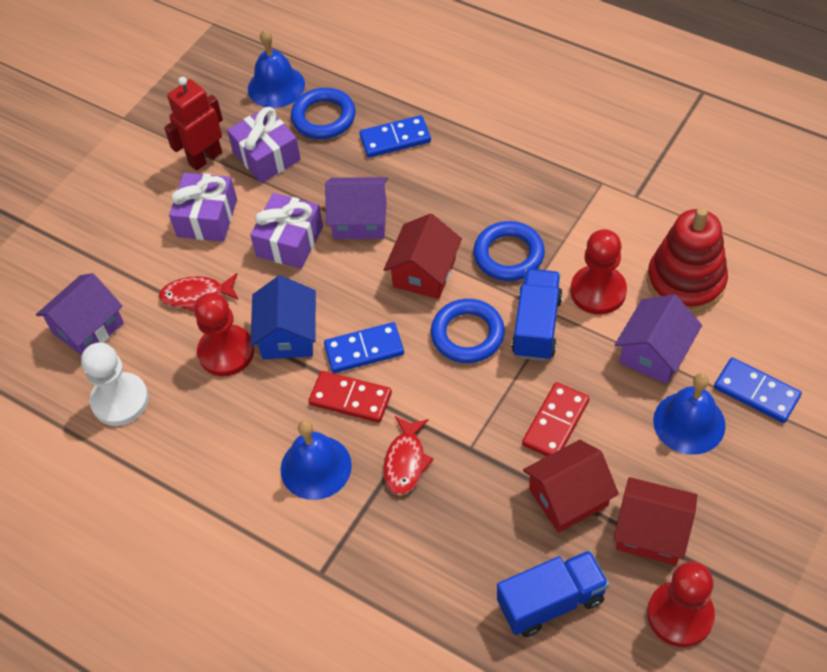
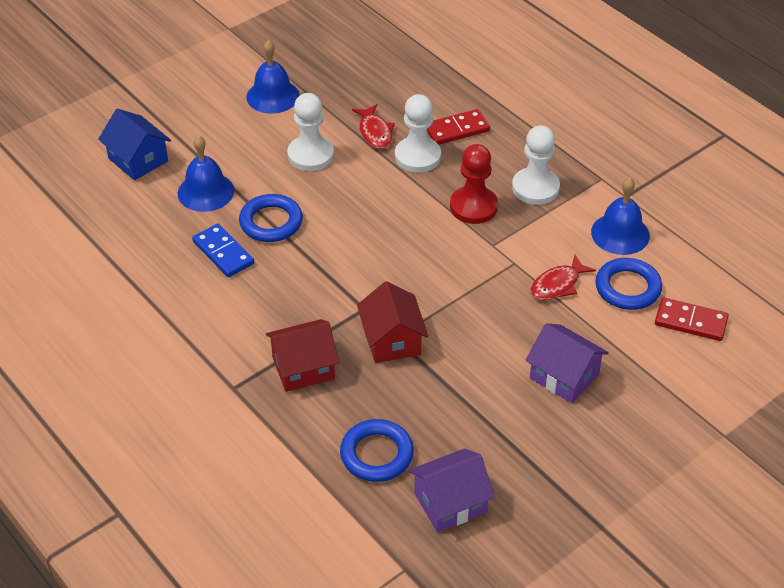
blue domino: [324,322,404,373] [359,115,431,158] [714,358,802,423] = 3 -> [192,224,254,277] = 1
blue truck: [497,550,609,637] [512,269,563,361] = 2 -> none = 0
purple gift: [169,173,237,242] [227,107,301,183] [250,193,323,269] = 3 -> none = 0
purple house: [36,273,124,356] [325,177,388,239] [615,295,702,384] = 3 -> [409,449,495,532] [525,323,609,403] = 2
red house: [384,213,462,299] [523,440,619,533] [613,477,697,565] = 3 -> [266,319,339,392] [357,281,428,363] = 2
red pawn: [194,293,254,376] [571,229,627,315] [647,562,715,647] = 3 -> [450,144,498,224] = 1
red robot: [164,77,223,171] = 1 -> none = 0
red stacking toy: [647,207,728,313] = 1 -> none = 0
white pawn: [81,342,149,426] = 1 -> [287,93,334,171] [395,94,441,173] [512,125,560,205] = 3

